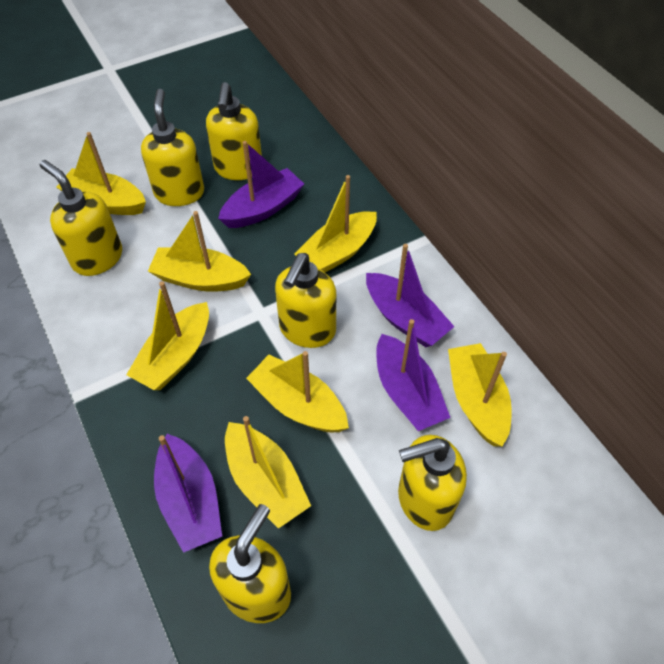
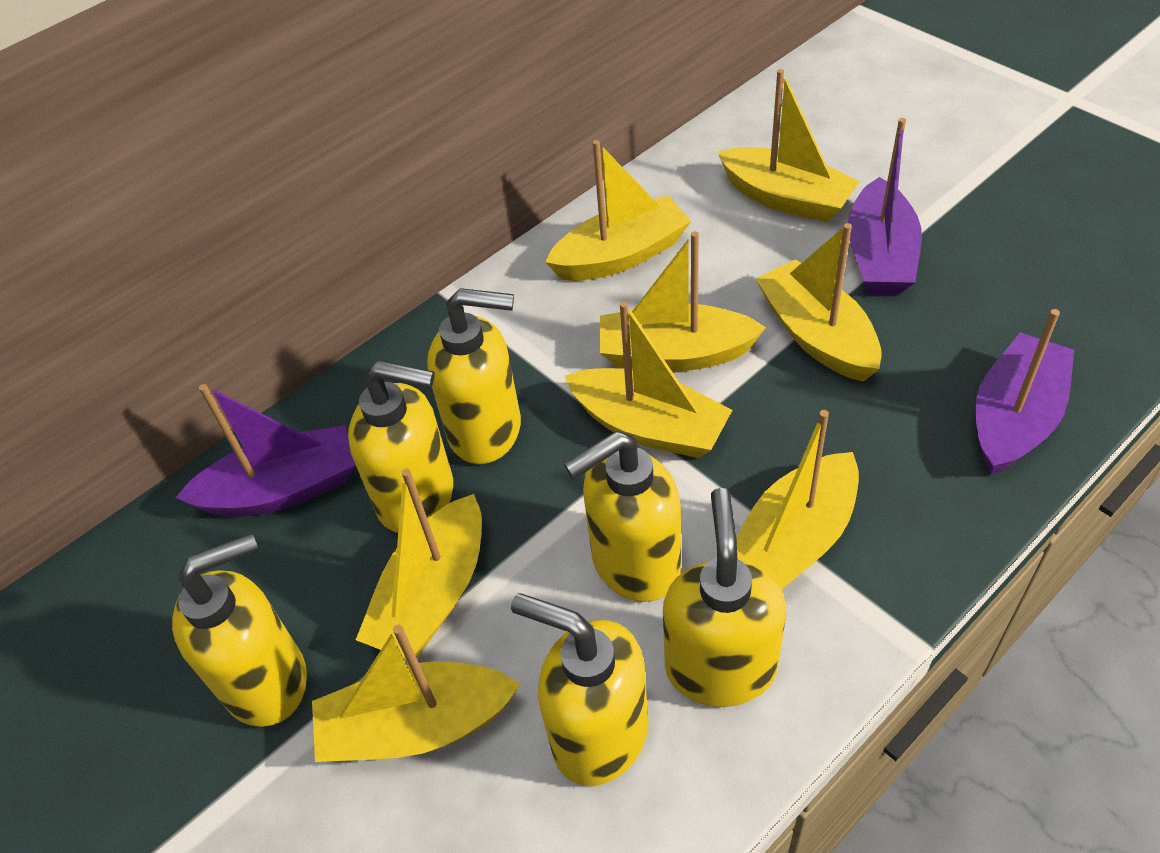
purple boat: [154,434,222,553] [218,141,304,228] [366,244,455,347] [376,319,451,431] = 4 -> [176,384,355,517] [848,118,922,295] [975,309,1074,475] = 3
yellow boat: [56,132,146,215] [126,281,209,390] [148,211,251,292] [225,416,311,529] [246,351,349,432] [294,175,377,272] [448,343,512,447] = 7 -> [312,624,520,762] [356,469,482,660] [545,140,691,281] [565,301,732,458] [600,231,766,371] [717,69,860,223] [736,410,859,589] [756,223,882,382] = 8

